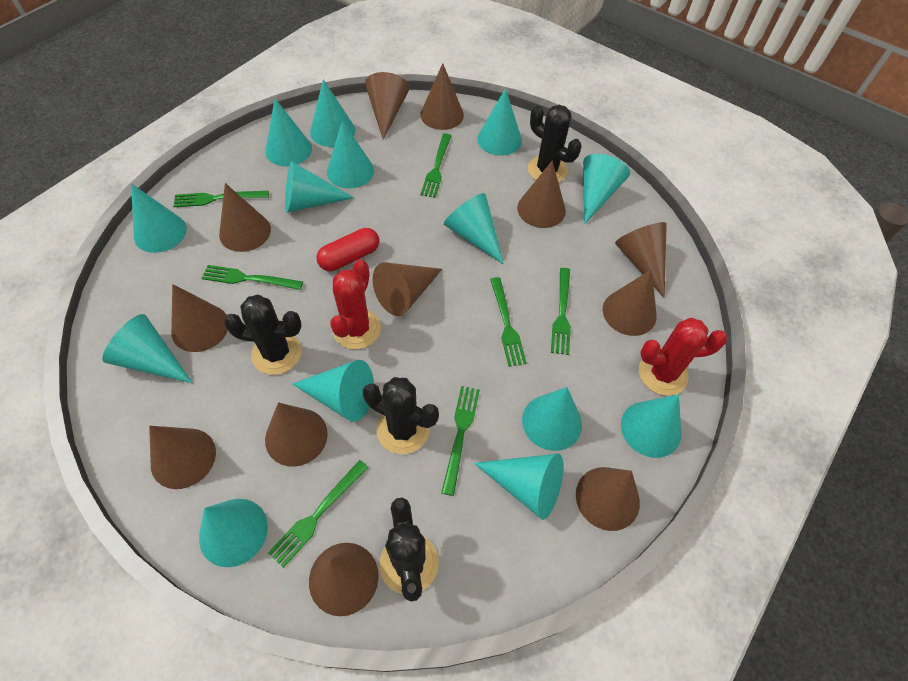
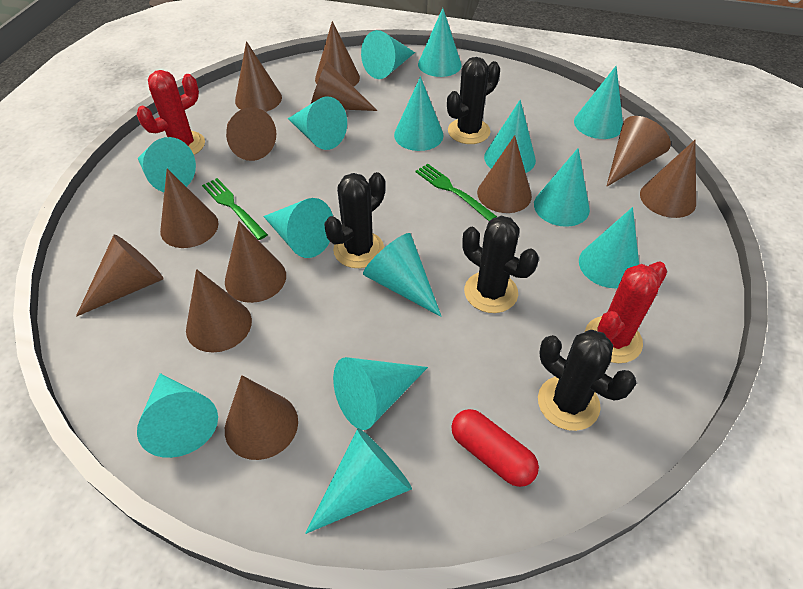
green fork: [173,191,269,207] [202,265,303,290] [268,460,369,568] [420,133,451,198] [441,386,480,496] [490,277,527,367] [551,268,571,355] = 7 -> [202,178,268,240] [415,164,497,221] = 2

